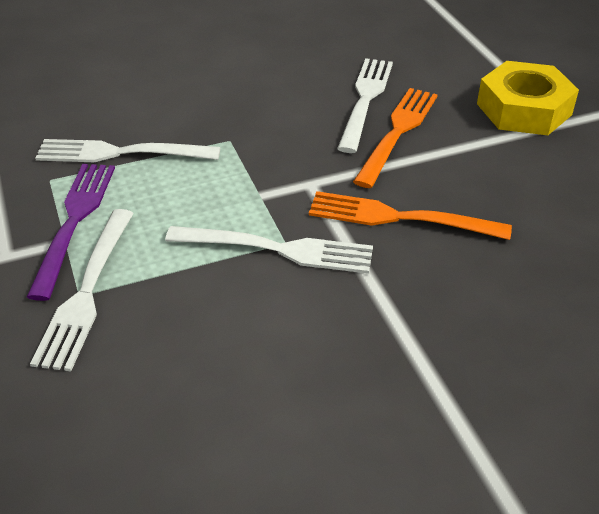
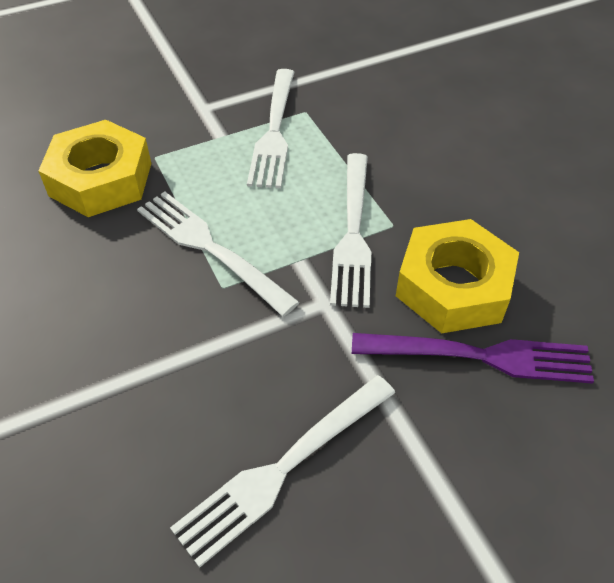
orange fork: [309,191,512,240] [353,88,438,188] = 2 -> none = 0
yellow nut: [477,61,579,135] = 1 -> [38,120,151,217] [396,219,519,333] = 2

